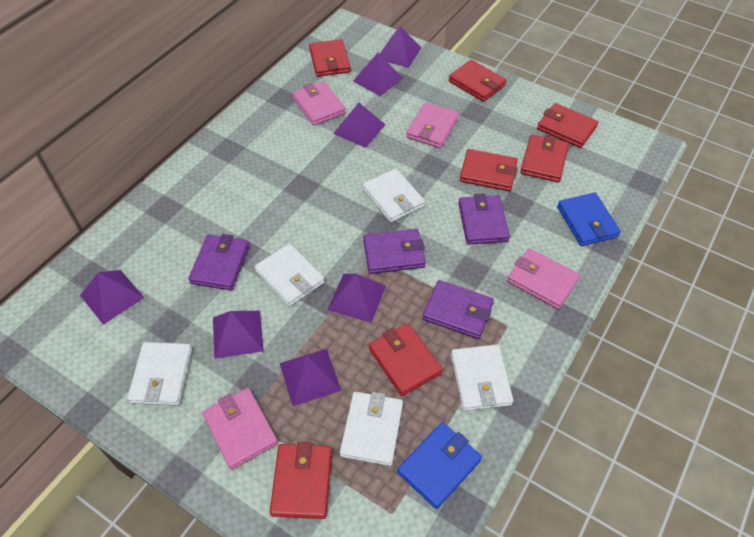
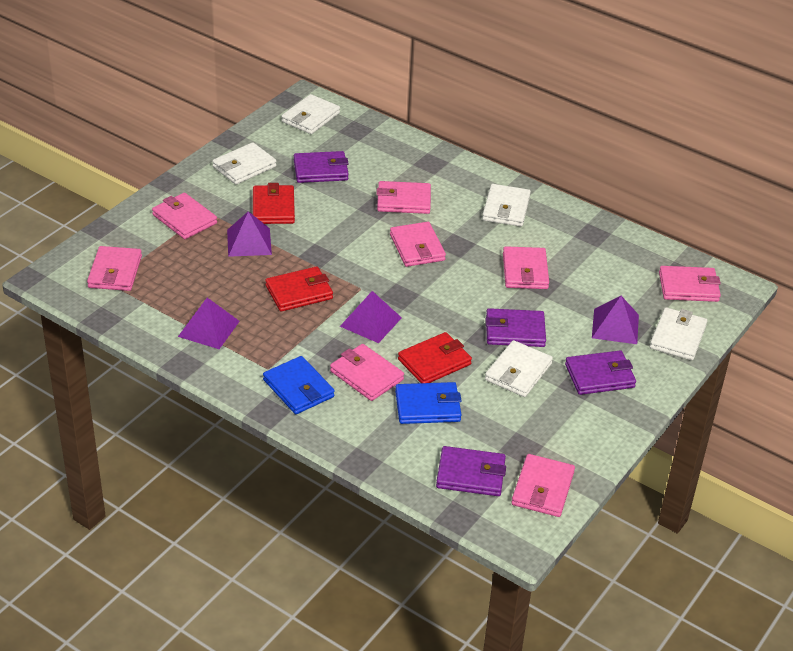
pink wallet: [202,388,278,470] [292,81,346,126] [406,102,459,148] [507,248,580,309] = 4 -> [87,246,142,291] [152,193,217,239] [330,344,404,401] [376,181,431,214] [390,222,446,267] [503,246,549,289] [511,454,575,517] [659,266,721,302] = 8
purple pyramid: [80,270,144,324] [213,311,264,359] [280,349,342,406] [327,274,386,323] [333,102,386,148] [353,53,403,96] [380,26,421,68] = 7 -> [178,298,240,349] [227,211,272,257] [340,291,402,343] [592,296,639,344] = 4
red wallet: [270,442,332,519] [309,39,351,77] [369,323,443,396] [449,60,507,102] [460,149,518,191] [520,134,569,182] [537,103,598,148] = 7 -> [253,183,295,224] [265,266,333,311] [398,332,472,383] = 3

